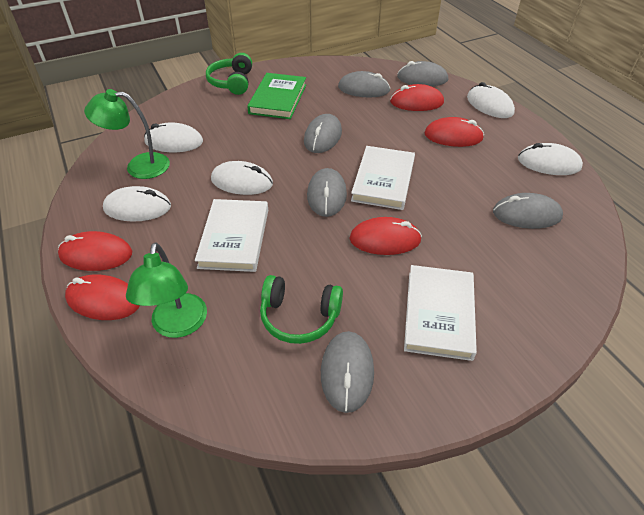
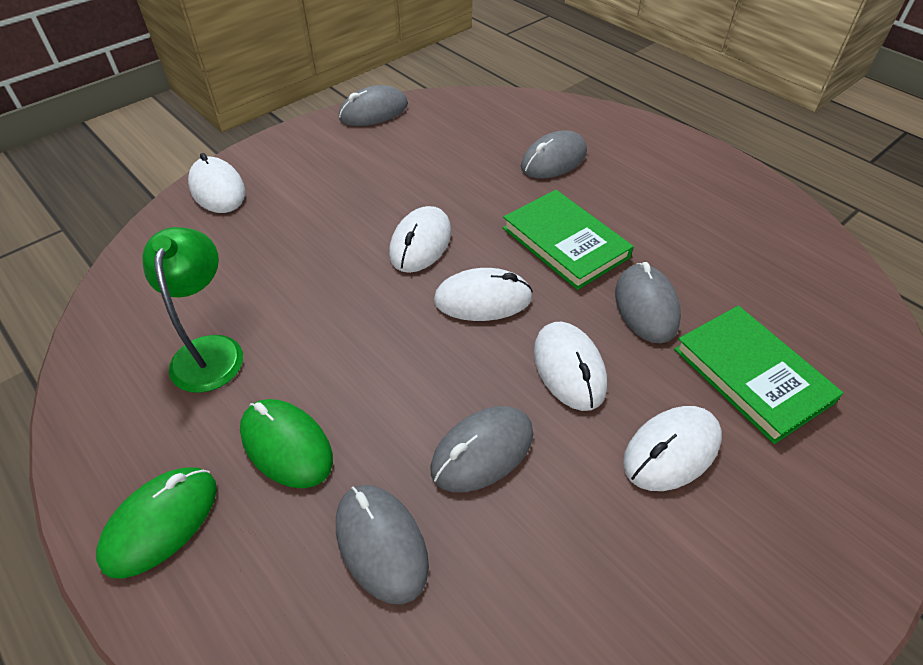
green book: [247,73,306,119] = 1 -> [503,190,634,290] [674,306,843,444] = 2
green headphones: [206,53,252,95] [260,275,343,344] = 2 -> none = 0
green lamp: [84,89,170,179] [126,242,207,338] = 2 -> [142,227,243,393] = 1
green mouse: none = 0 -> [96,467,217,579] [240,399,333,488] = 2
grey mouse: [304,114,342,153] [307,168,347,217] [321,331,374,413] [338,71,390,97] [397,61,448,86] [493,193,563,229] = 6 -> [336,485,429,604] [339,85,408,126] [430,406,533,492] [521,130,587,178] [615,262,681,343] = 5
red mouse: [58,231,132,271] [65,274,140,320] [349,217,422,255] [390,84,444,111] [424,117,484,147] = 5 -> none = 0
white book: [195,199,268,272] [351,146,415,210] [404,265,477,361] = 3 -> none = 0

